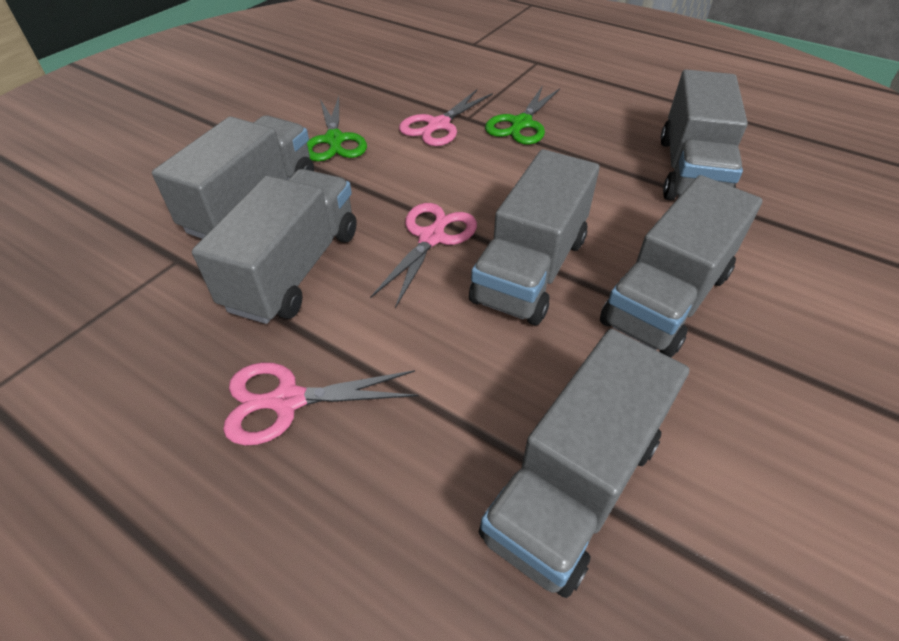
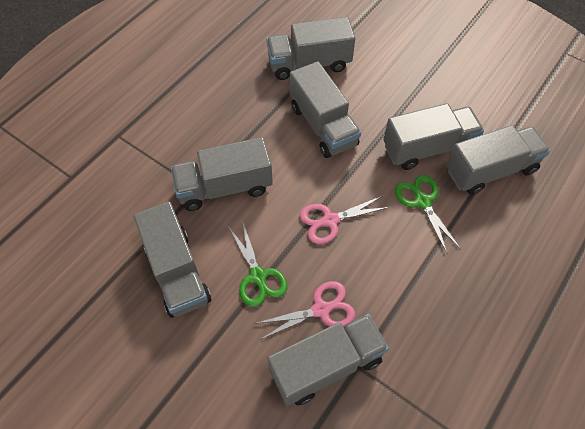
grey truck: [152,115,314,239] [192,169,357,324] [469,149,600,326] [479,329,689,598] [600,175,763,357] [661,69,748,200] = 6 -> [134,202,211,318] [171,137,273,211] [266,17,355,80] [267,314,389,406] [290,61,361,158] [383,103,484,170] [446,125,550,195] = 7
pink scissors: [223,362,418,446] [370,203,477,308] [399,90,493,146] = 3 -> [255,281,355,340] [300,195,390,244] = 2

